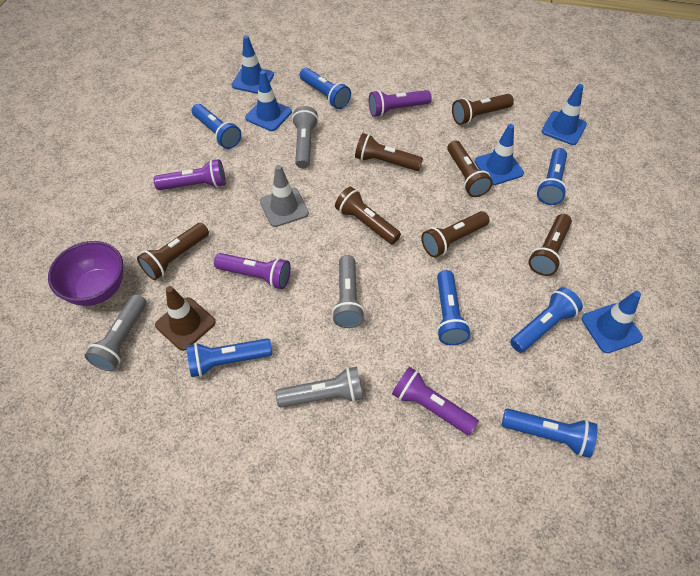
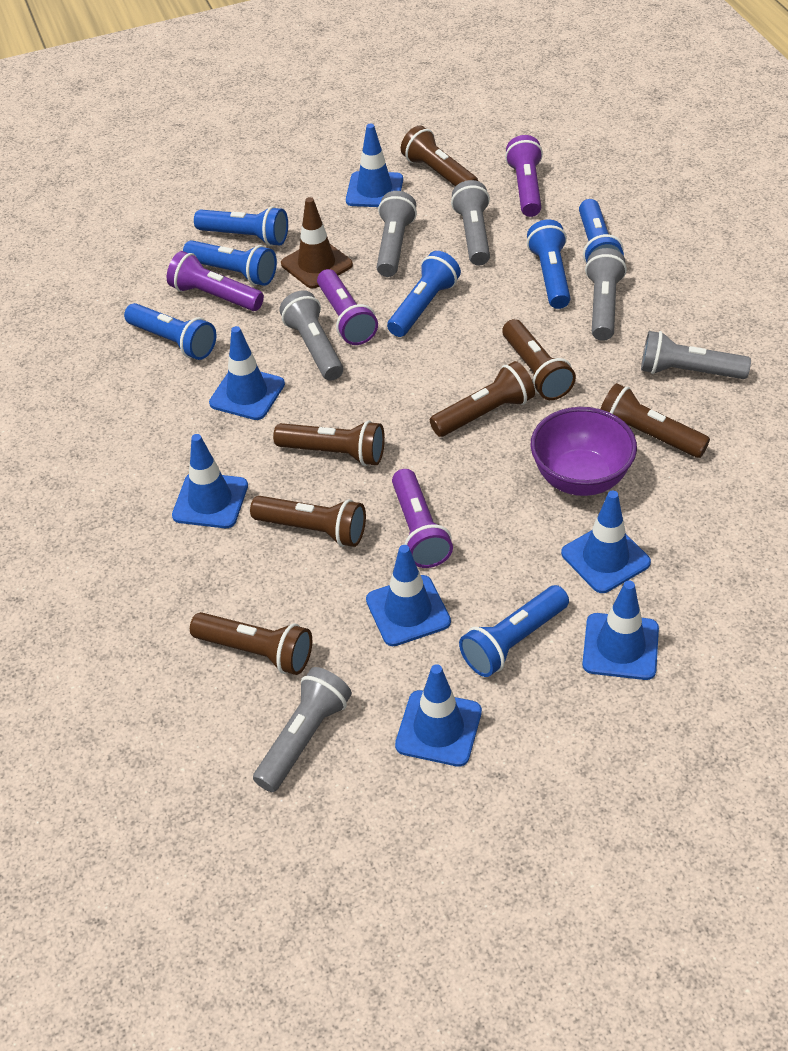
blue traffic cone: [232,35,274,94] [245,71,292,131] [475,124,524,185] [541,84,587,145] [581,291,643,353] = 5 -> [172,434,248,528] [209,326,285,420] [346,124,403,207] [366,545,451,646] [395,664,482,767] [561,491,651,593] [582,581,659,680] = 7
grey flashlight: [84,294,147,371] [275,367,363,408] [292,106,318,168] [332,255,365,328] = 4 -> [253,667,352,792] [280,290,343,381] [377,191,417,277] [451,180,490,266] [585,248,627,341] [641,331,751,379] = 6
grey traffic cone: [260,165,309,227] = 1 -> none = 0

